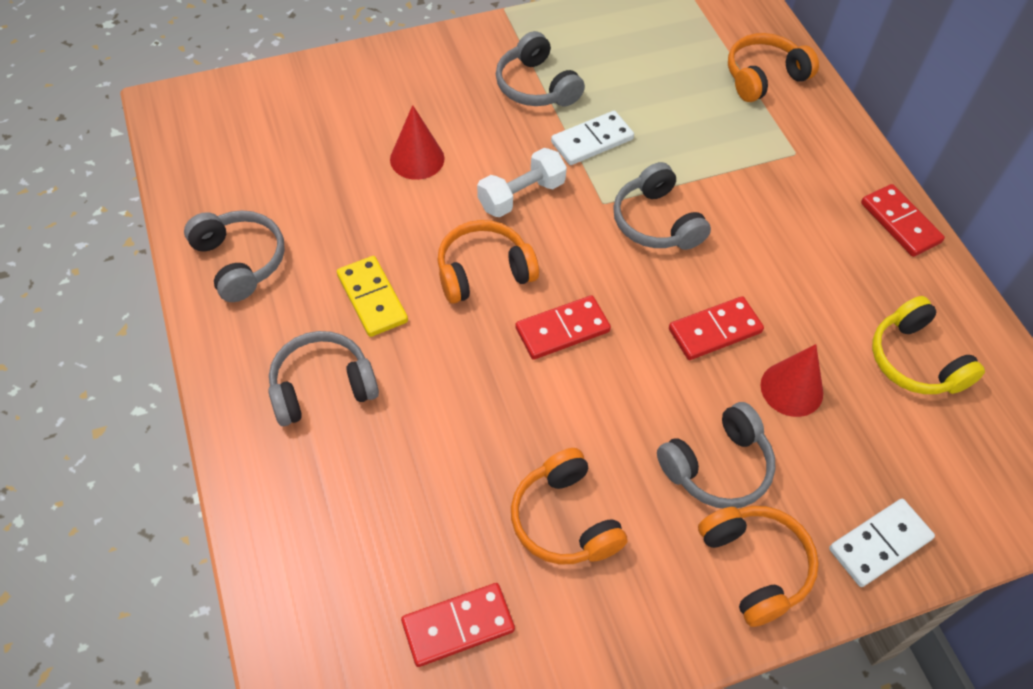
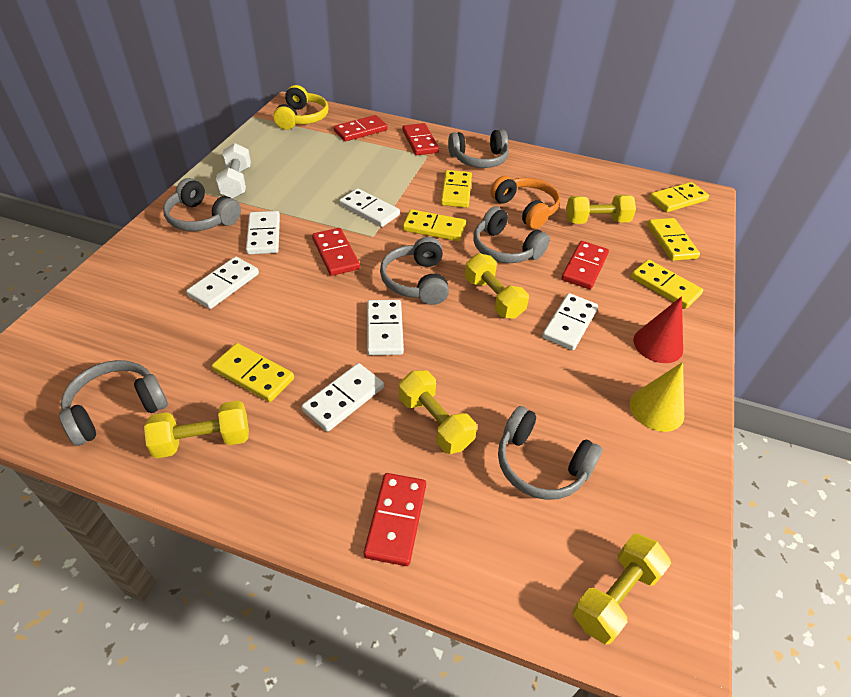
grey headphones: [184,210,285,302] [268,331,379,426] [496,31,585,107] [613,162,711,250] [657,402,775,508] = 5 -> [59,360,168,446] [163,178,241,231] [380,237,449,305] [448,129,509,168] [473,207,550,263] [498,406,602,500] = 6
orange headphones: [437,220,539,304] [511,448,628,565] [698,506,819,627] [728,33,819,102] = 4 -> [490,176,560,229] = 1
red cone: [390,105,444,180] [760,344,823,417] = 2 -> [633,296,683,363] = 1
red domino: [401,583,515,667] [515,295,611,360] [669,296,764,360] [861,184,945,257] = 4 -> [312,228,360,276] [334,115,388,141] [364,473,426,566] [402,123,439,155] [561,241,609,289] = 5
white domino: [551,111,634,165] [829,499,935,587] = 2 -> [186,257,259,309] [246,211,280,254] [301,363,384,432] [339,188,400,227] [367,300,404,355] [542,293,598,350] = 6
yellow cone: none = 0 -> [630,362,684,432] = 1
yellow domino: [337,256,408,337] = 1 -> [212,343,294,402] [403,209,466,241] [441,170,472,208] [631,259,703,309] [647,218,700,261] [649,182,709,212] = 6
yellow dumbbell: none = 0 -> [144,400,249,458] [399,370,477,454] [465,253,529,319] [566,195,636,224] [573,534,671,645] = 5

